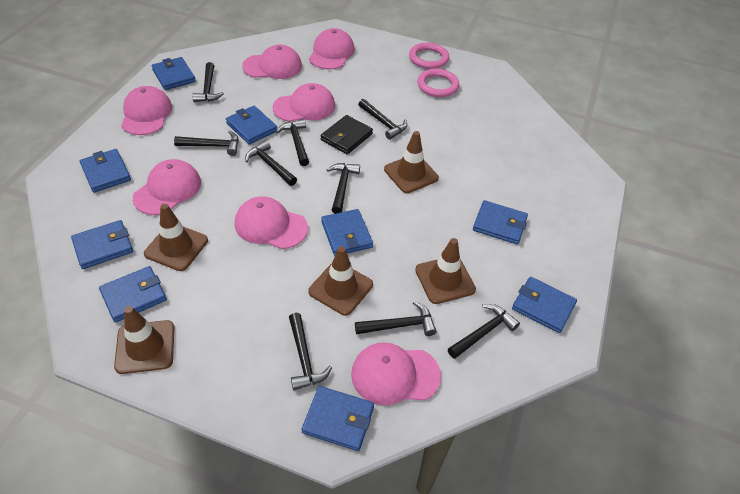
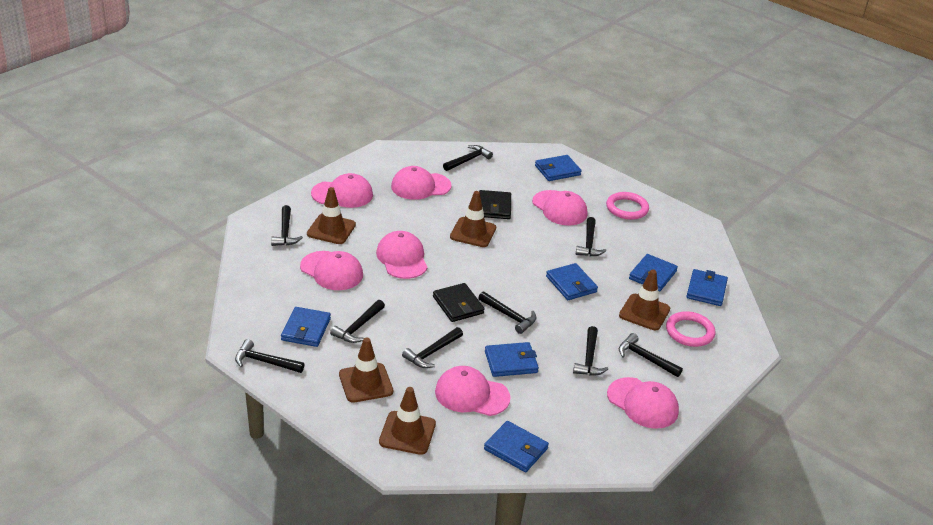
black wallet: [321,115,373,154] = 1 -> [433,283,484,322] [479,190,511,219] = 2
blue wallet: [71,220,133,269] [80,149,131,193] [99,266,167,323] [151,57,196,90] [226,106,277,144] [302,386,374,451] [321,209,373,256] [473,200,528,245] [512,277,577,333] = 9 -> [281,307,331,347] [484,421,549,472] [485,342,539,377] [535,155,582,181] [546,263,598,300] [629,254,678,291] [686,269,728,306] = 7

